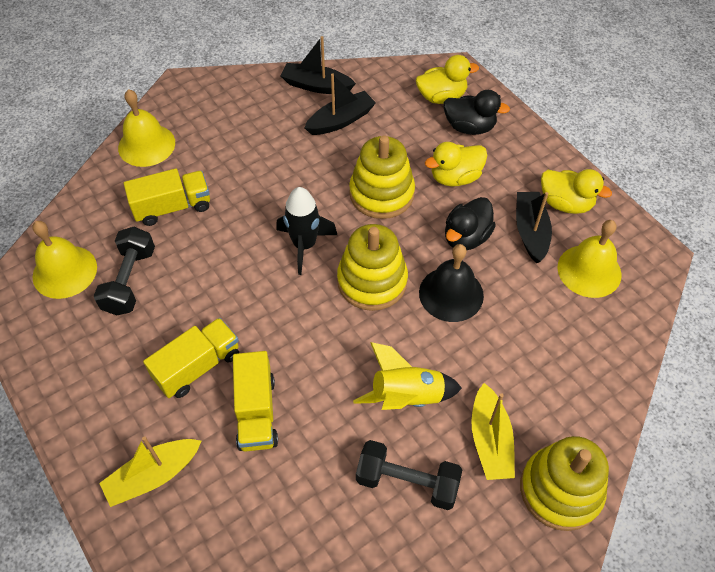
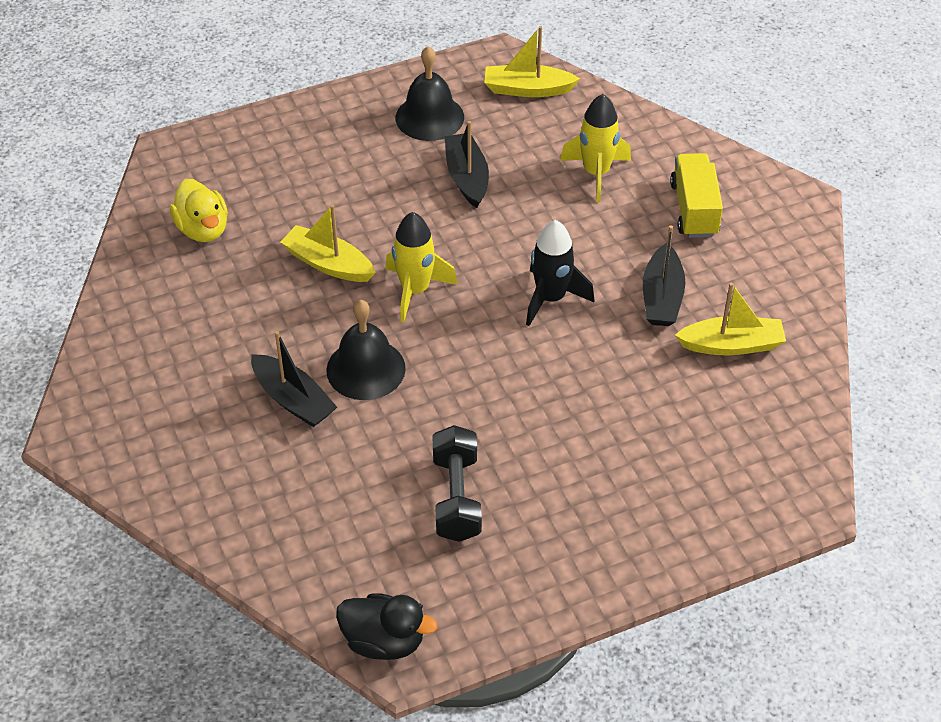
black bell: [419,244,484,322] = 1 -> [326,300,406,400] [396,46,464,141] = 2
black duck: [444,90,510,135] [445,197,496,250] = 2 -> [336,593,437,660] = 1
black dumbbell: [94,227,155,315] [356,440,462,510] = 2 -> [432,425,482,542] = 1
yellow bell: [32,221,97,299] [118,89,175,167] [557,220,622,298] = 3 -> none = 0
yellow boat: [99,436,201,507] [471,383,515,480] = 2 -> [281,204,376,282] [484,26,580,97] [675,283,786,355] = 3
yellow duck: [416,55,479,104] [425,142,487,187] [541,169,612,214] = 3 -> [170,179,228,242] = 1
yellow rocket: [353,342,462,410] = 1 -> [385,212,458,322] [560,94,631,202] = 2
yellow stacking toy: [337,224,408,311] [349,136,415,219] [520,436,609,531] = 3 -> none = 0
yellow truck: [124,168,210,226] [143,318,239,398] [233,351,278,452] = 3 -> [670,153,723,238] = 1

